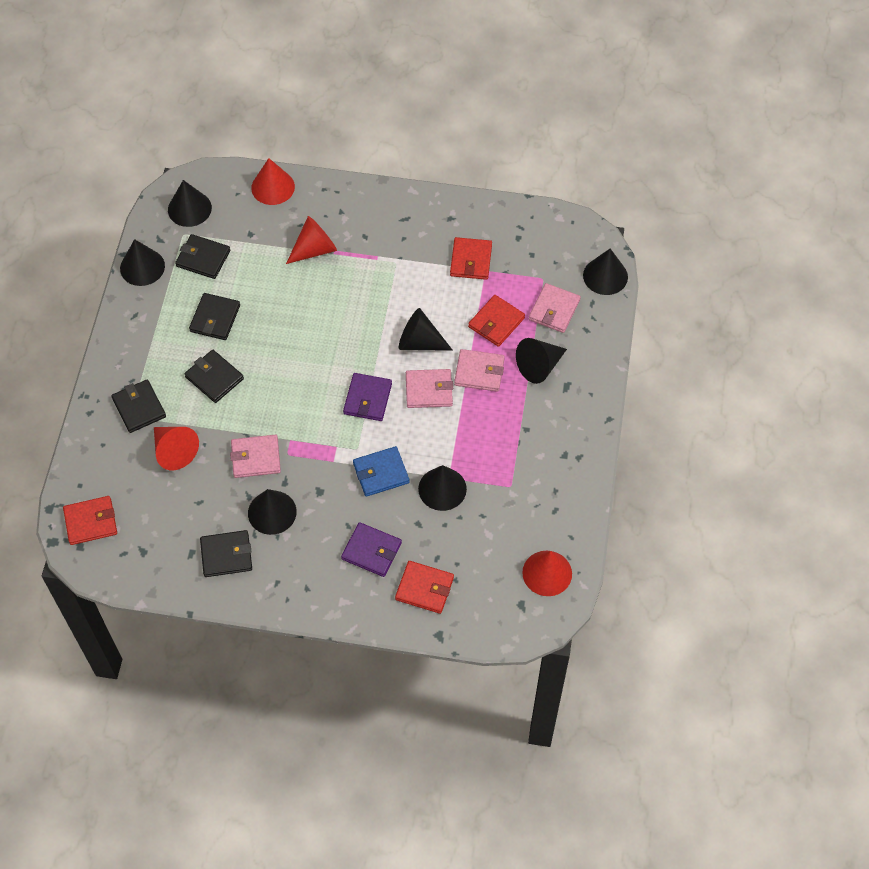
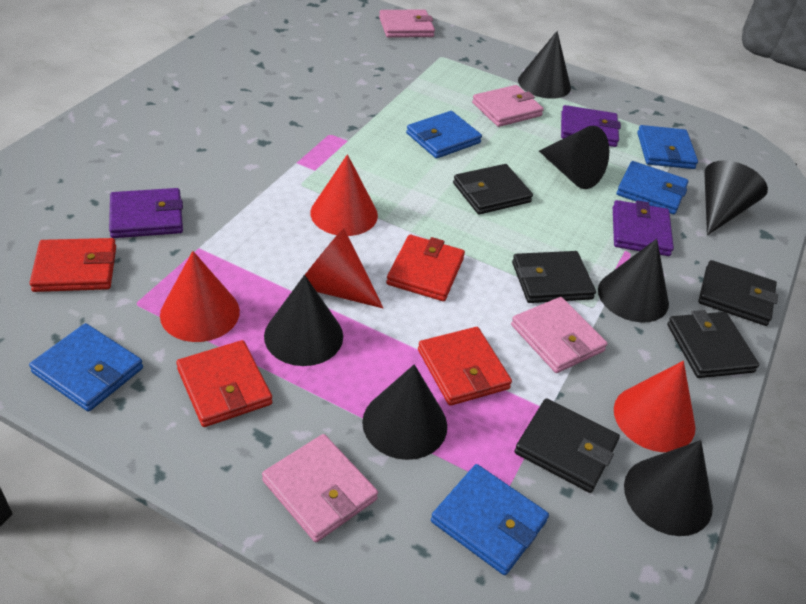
blue wallet: [353,446,410,497] = 1 -> [29,323,143,412] [406,111,482,158] [431,464,549,575] [617,161,688,214] [637,125,698,169] = 5
purple wallet: [341,522,402,577] [343,373,392,421] = 2 -> [109,188,183,238] [561,105,621,147] [613,200,674,256] = 3

